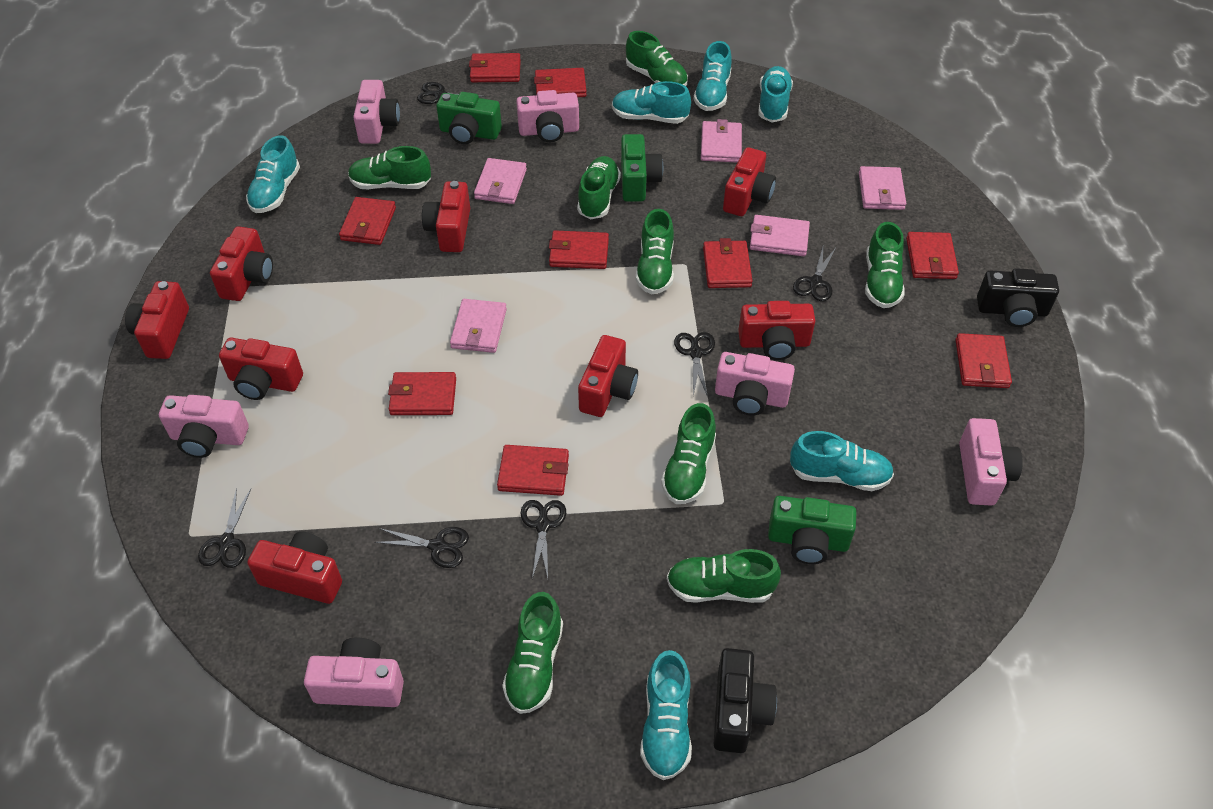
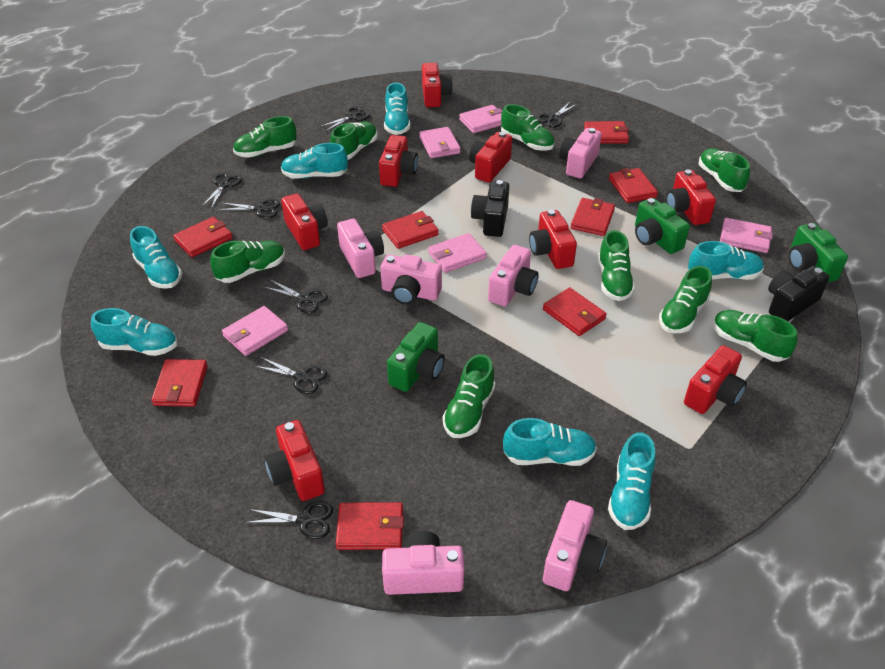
black scissors: [198,488,251,568] [374,527,469,568] [417,82,486,104] [521,500,566,579] [674,332,715,397] [793,248,836,301] = 6 -> [201,172,242,209] [218,199,280,218] [245,501,333,539] [255,357,327,394] [264,280,328,313] [319,106,370,131] [536,102,577,128] = 7
green shoe: [348,146,431,189] [502,592,563,714] [577,156,621,220] [626,31,688,86] [635,209,674,294] [661,403,716,504] [667,549,781,603] [865,222,905,308] = 8 -> [210,240,285,283] [233,116,297,158] [330,121,378,160] [443,354,495,438] [501,104,555,151] [598,230,635,301] [659,266,712,333] [699,148,750,192] [713,310,798,362] = 9
red wallet: [339,197,396,245] [388,372,456,415] [469,53,521,82] [497,445,569,496] [534,68,587,97] [549,231,609,269] [703,238,752,288] [906,232,959,279] [955,333,1012,388] = 9 -> [151,359,208,407] [173,217,233,257] [336,502,404,550] [382,211,439,249] [543,287,607,336] [571,198,615,236] [584,121,629,143] [609,168,658,203] = 8
turquoise shoe: [246,135,300,213] [612,81,691,124] [640,650,692,780] [693,41,732,111] [758,66,793,122] [790,431,894,491] = 6 -> [91,308,177,356] [130,226,182,289] [281,143,348,179] [384,83,410,135] [503,418,597,466] [608,433,656,530] [688,241,764,280] = 7

